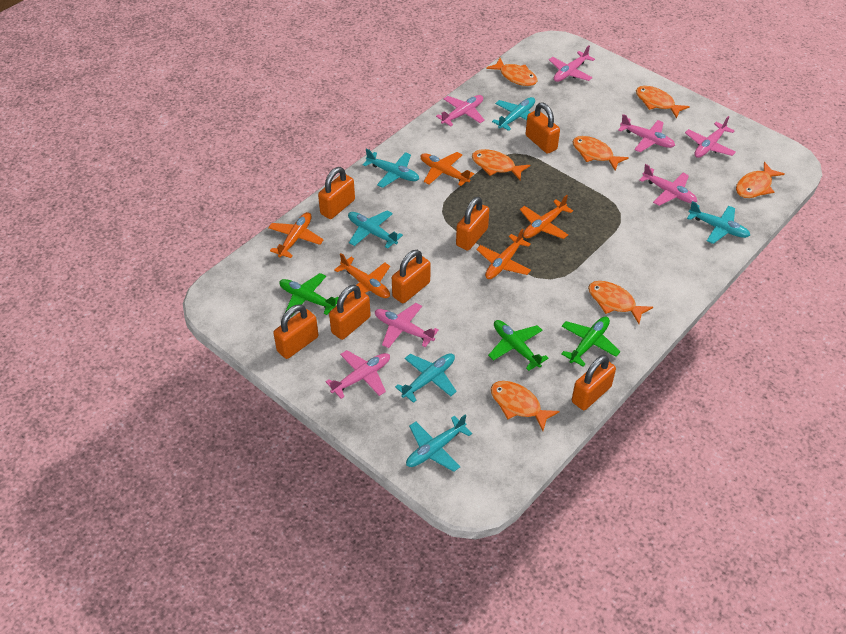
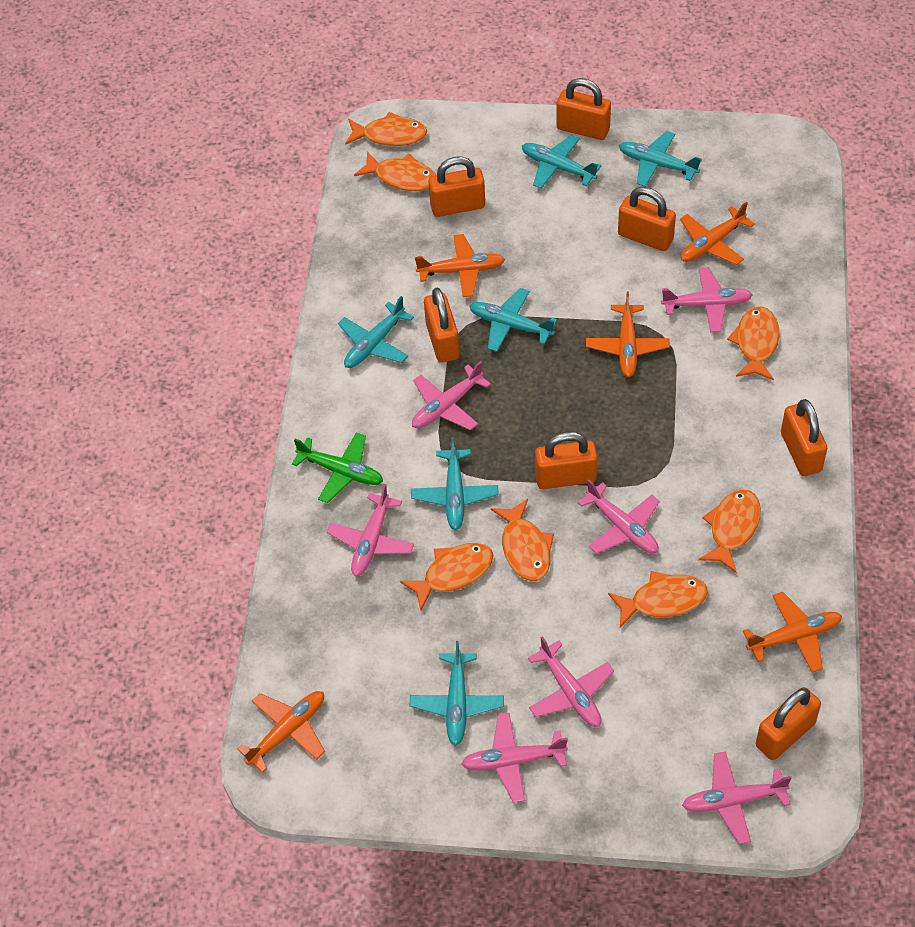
green plane: [279,273,339,317] [488,320,549,371] [561,317,620,367] = 3 -> [292,432,383,503] = 1

